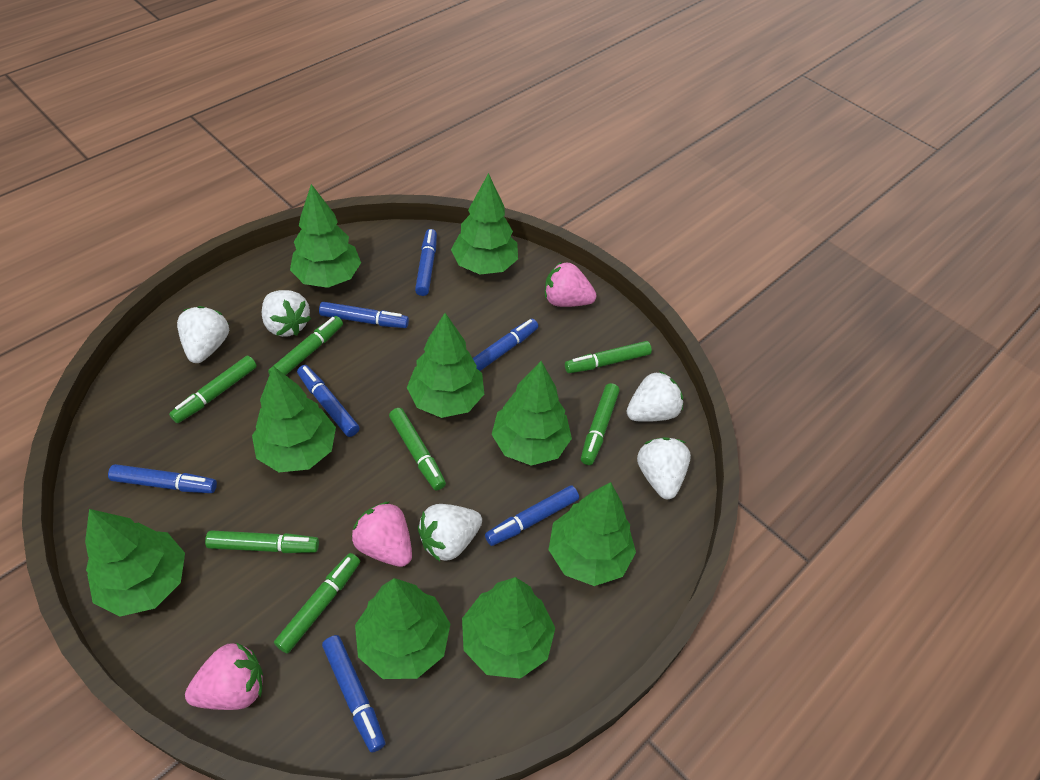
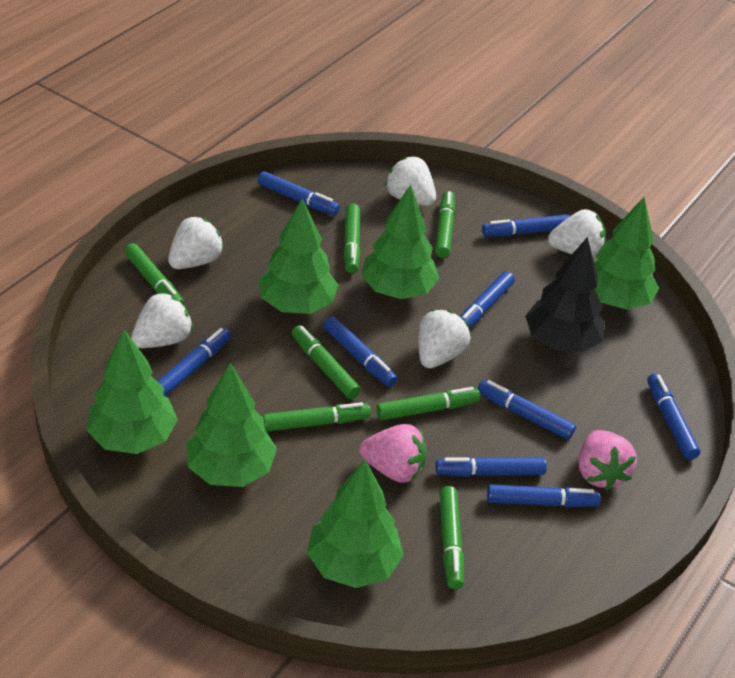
black tree: none = 0 -> [525,237,605,352] = 1
blue marker: [108,464,217,493] [297,365,360,437] [319,302,409,328] [322,635,385,753] [415,229,437,296] [473,319,538,371] [485,486,579,546] = 7 -> [157,328,231,396] [258,171,340,215] [323,316,398,387] [435,457,547,477] [460,271,515,329] [478,380,576,440] [482,214,570,237] [487,484,601,507] [647,373,700,460] = 9
green tree: [85,509,185,617] [252,366,336,472] [290,184,361,288] [355,578,450,679] [407,313,484,418] [451,173,518,274] [462,577,555,679] [491,361,572,466] [548,482,636,586] = 9 -> [87,329,178,454] [186,362,277,487] [259,198,338,314] [307,460,404,588] [361,185,439,299] [594,197,659,310] = 6
pink strawberry: [185,642,263,710] [352,501,412,567] [545,262,596,307] = 3 -> [359,424,427,483] [579,430,637,491] = 2

